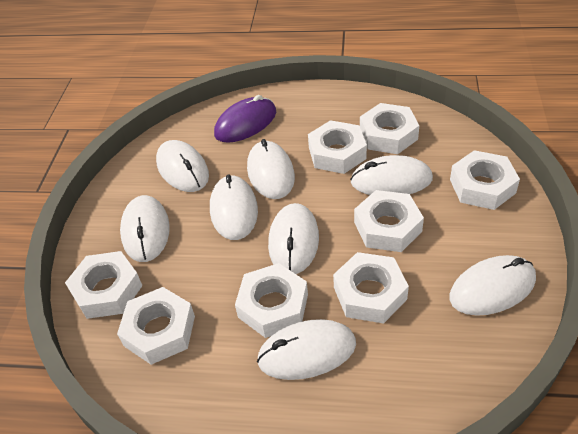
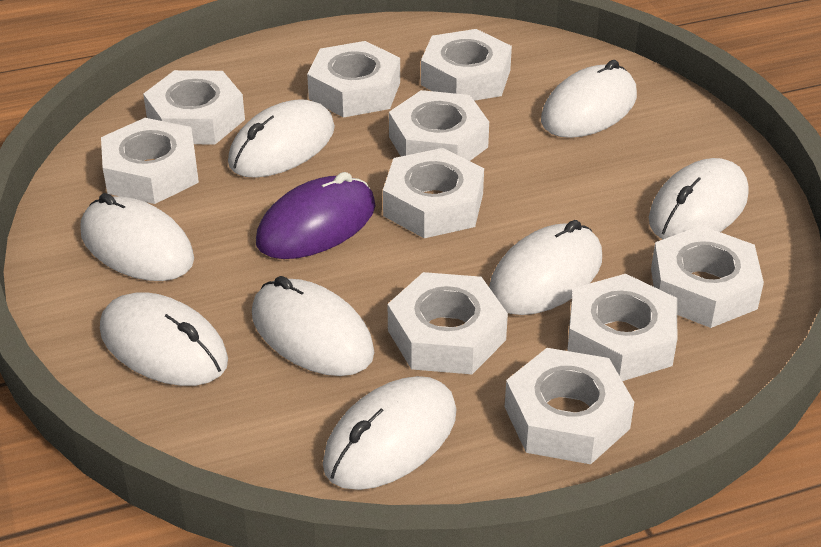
white nut: [65,251,143,319] [117,287,195,365] [235,263,308,338] [308,120,367,174] [333,252,409,323] [354,190,424,252] [360,103,419,154] [450,150,520,210] = 8 -> [101,118,199,204] [143,70,245,144] [307,41,400,118] [383,148,484,238] [388,272,508,374] [389,90,489,161] [421,29,512,101] [505,348,634,464] [567,274,677,381] [651,226,764,328] = 10

